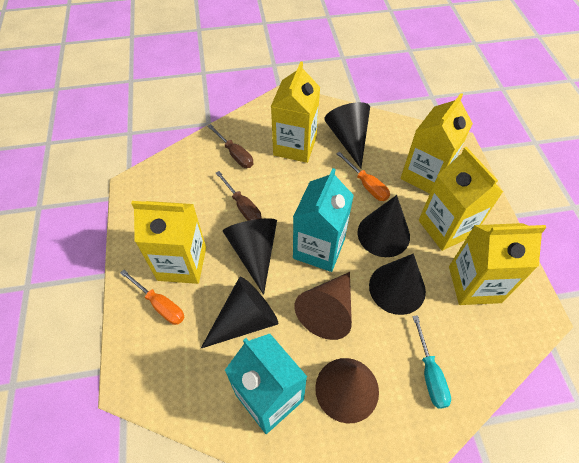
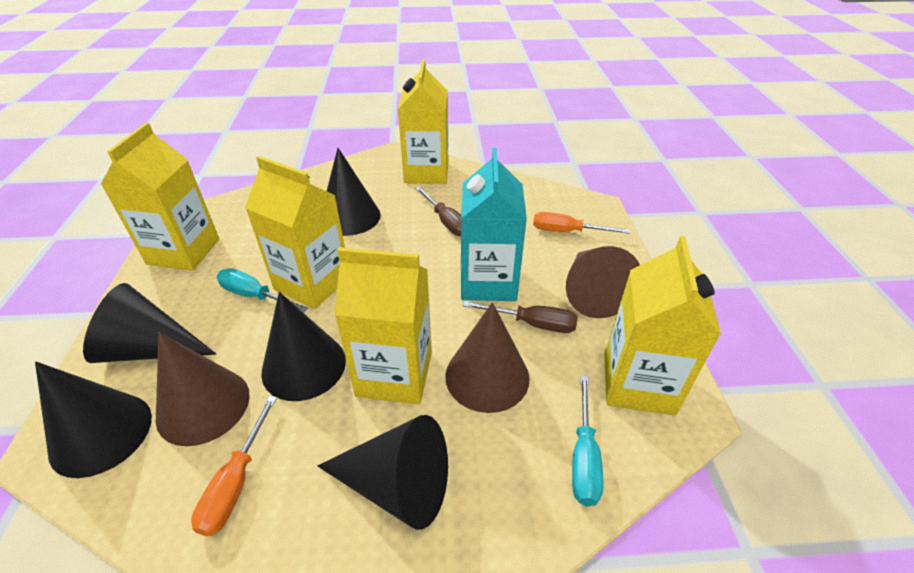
brown cone: [294,272,352,340] [315,358,379,423] = 2 -> [156,332,250,446] [445,302,530,413] [566,246,640,318] = 3
turquoise carton: [225,334,307,434] [293,168,354,272] = 2 -> [461,148,527,301] = 1
turquoise screwdriver: [412,315,451,409] = 1 -> [217,268,308,312] [572,375,603,506] = 2

